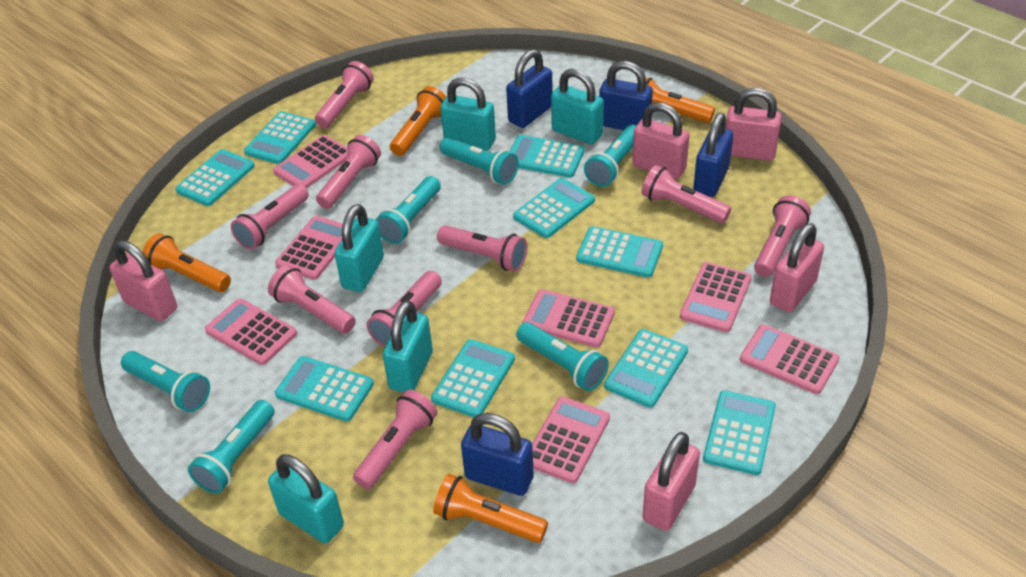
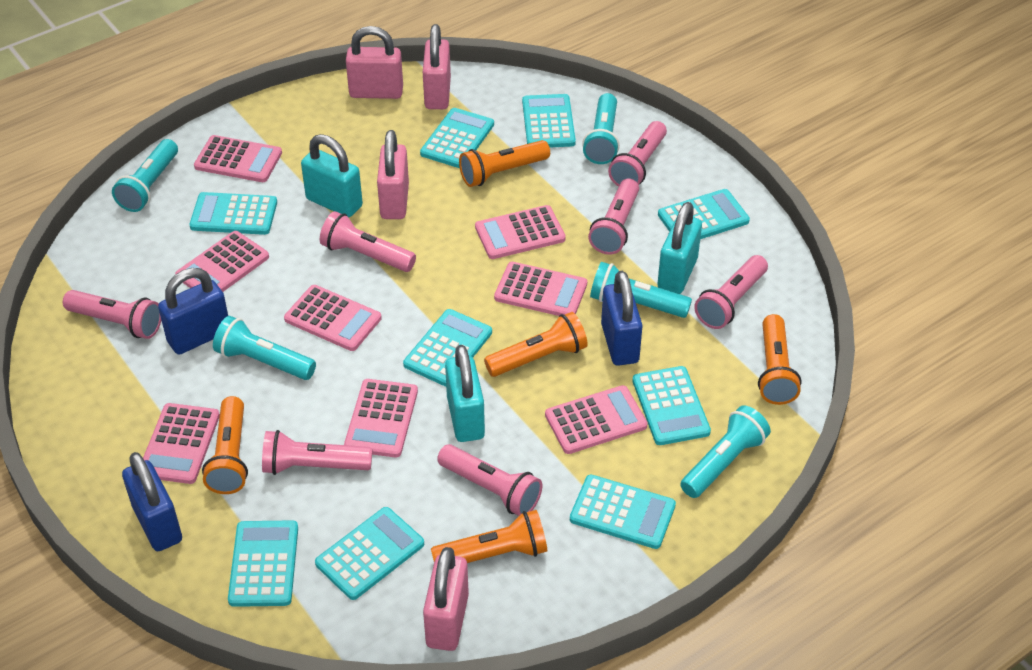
blue padlock: [461,413,534,496] [506,49,553,128] [599,61,653,130] [693,113,733,197] = 4 -> [122,452,182,551] [158,268,228,355] [601,271,643,366] = 3
orange flashlight: [143,233,231,292] [390,86,446,156] [433,474,548,543] [637,77,715,123] = 4 -> [202,396,248,494] [431,510,547,563] [459,140,550,187] [484,312,588,377] [758,314,801,405] = 5
pink calculator: [205,298,297,365] [273,135,348,189] [275,216,343,280] [522,289,615,348] [532,396,610,483] [680,262,752,332] [740,324,840,394] = 7 -> [143,403,220,484] [175,231,269,292] [194,135,282,182] [284,285,382,351] [344,379,418,458] [475,205,566,259] [494,262,587,316] [545,385,647,454] = 8
pink flashlight: [231,184,309,250] [268,265,356,334] [315,61,374,128] [316,135,381,209] [353,390,437,489] [366,271,442,347] [437,225,527,272] [642,165,731,223] [754,195,811,277] = 9 -> [63,290,161,339] [262,430,372,475] [320,211,416,272] [437,444,542,516] [588,179,639,255] [608,121,667,187] [694,255,768,329] = 7
pink padlock: [109,240,177,321] [632,102,690,179] [642,432,700,531] [725,88,782,161] [770,223,824,312] = 5 -> [346,26,403,99] [377,130,409,219] [423,24,451,109] [423,547,469,651] = 4
turquoise flashlight: [121,351,210,412] [188,400,275,494] [376,176,441,244] [440,137,519,185] [516,322,609,391] [584,125,636,187] = 6 -> [112,139,178,212] [213,316,316,380] [582,93,620,164] [590,262,692,318] [680,405,771,498] = 5
turquoise padlock: [268,454,344,543] [335,204,384,292] [383,300,433,393] [440,78,496,150] [551,68,604,144] = 5 -> [301,134,363,217] [445,345,485,442] [657,202,702,294] = 3

